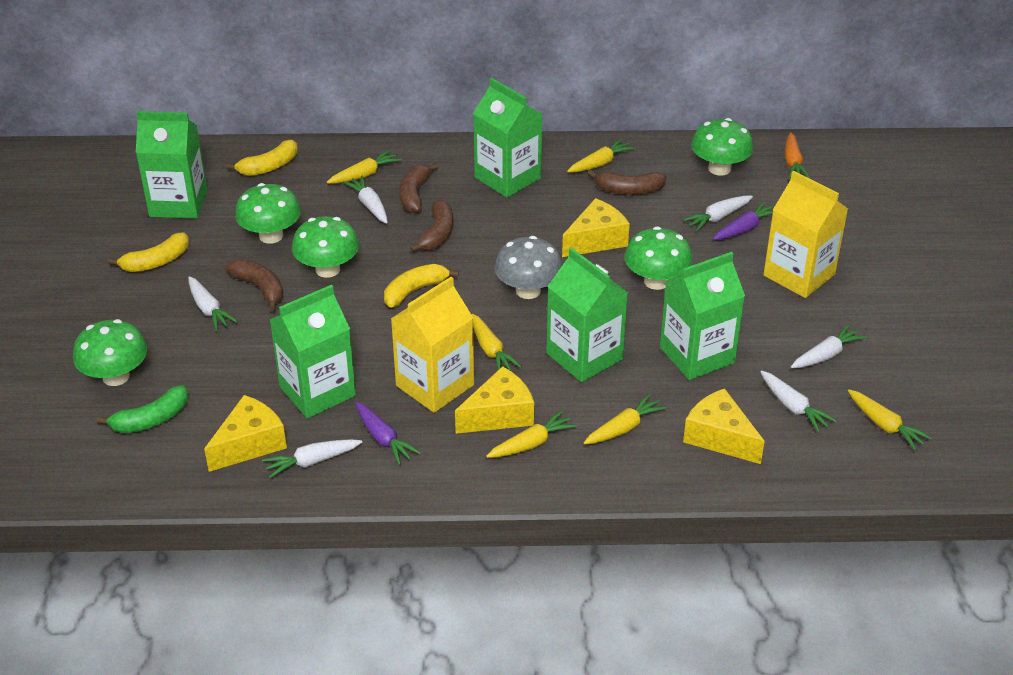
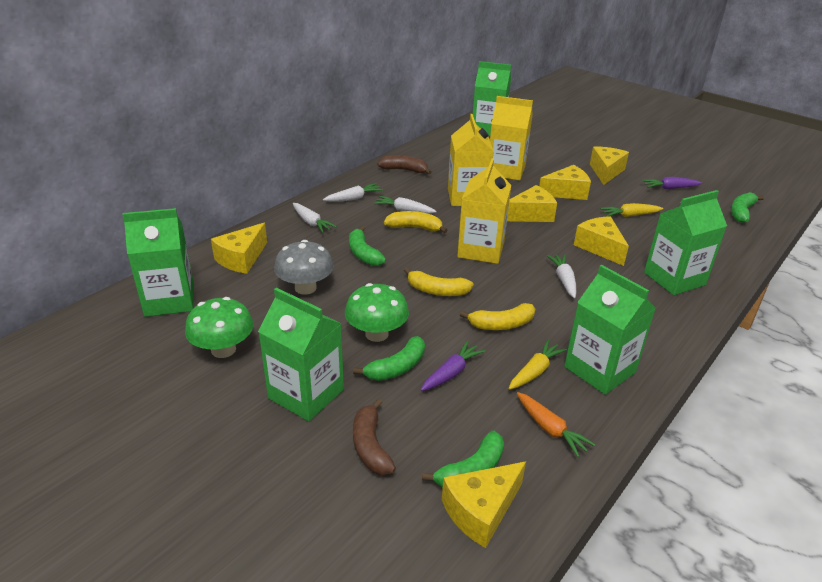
brown banana: [225,260,283,311] [399,163,439,213] [410,200,453,252] [588,170,666,195] = 4 -> [353,399,396,475] [377,155,432,174] = 2
green banana: [96,385,189,433] = 1 -> [349,226,386,266] [353,336,425,381] [422,431,504,488] [731,192,764,223] = 4
green mushroom: [73,319,147,386] [235,183,301,244] [292,216,359,278] [625,227,692,290] [691,118,753,176] = 5 -> [185,297,254,358] [345,283,409,342] = 2
white carrot: [188,276,238,331] [262,439,362,478] [343,176,388,224] [682,196,753,231] [760,370,837,432] [791,324,867,368] = 6 -> [293,203,337,233] [323,183,383,202] [374,196,437,214] [547,254,576,298] = 4
yellow carrot: [327,150,401,184] [471,314,522,371] [486,411,577,458] [567,139,635,172] [584,394,667,445] [848,390,932,451] = 6 -> [509,340,567,390] [600,203,663,217] = 2
yellow carton: [391,277,474,413] [763,171,848,298] = 2 -> [448,114,494,206] [457,159,511,264] [490,96,533,180] = 3
yellow cheese: [204,395,287,472] [455,366,534,434] [562,198,630,257] [683,388,765,464] = 4 -> [211,223,267,274] [442,462,526,548] [507,185,557,222] [539,165,591,200] [574,216,629,266] [590,146,629,185] = 6

